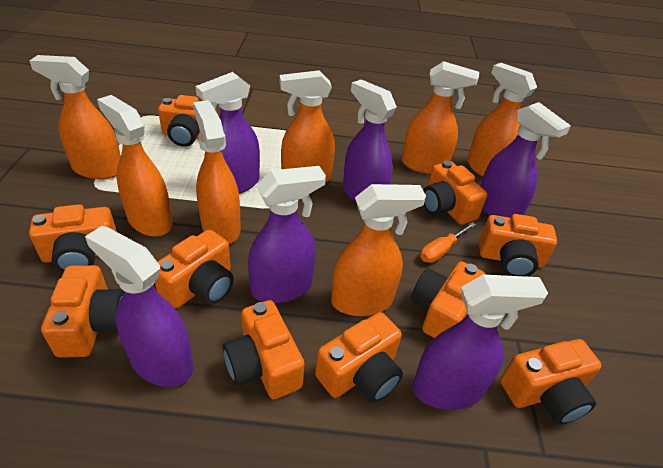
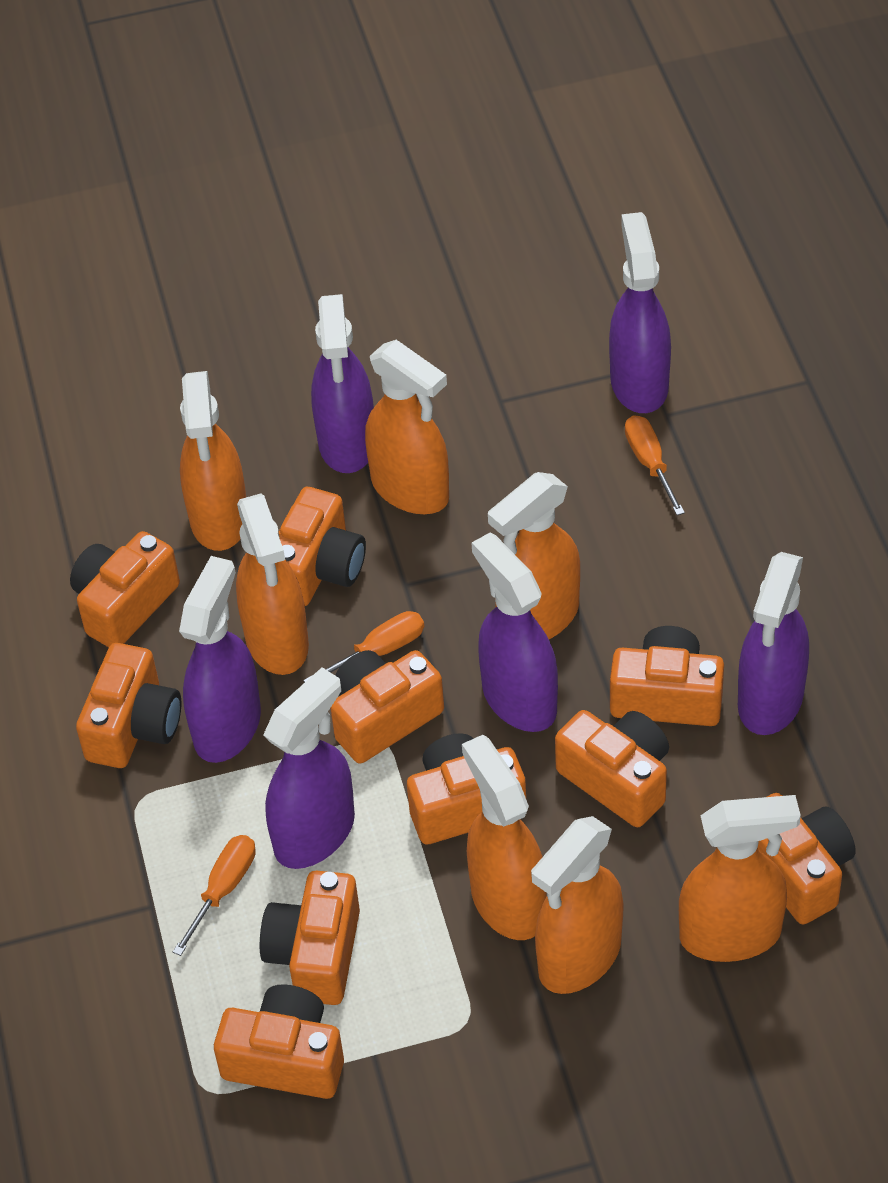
orange screwdriver: [420,222,476,263] = 1 -> [173,835,256,956] [303,611,424,682] [625,415,685,515] = 3

